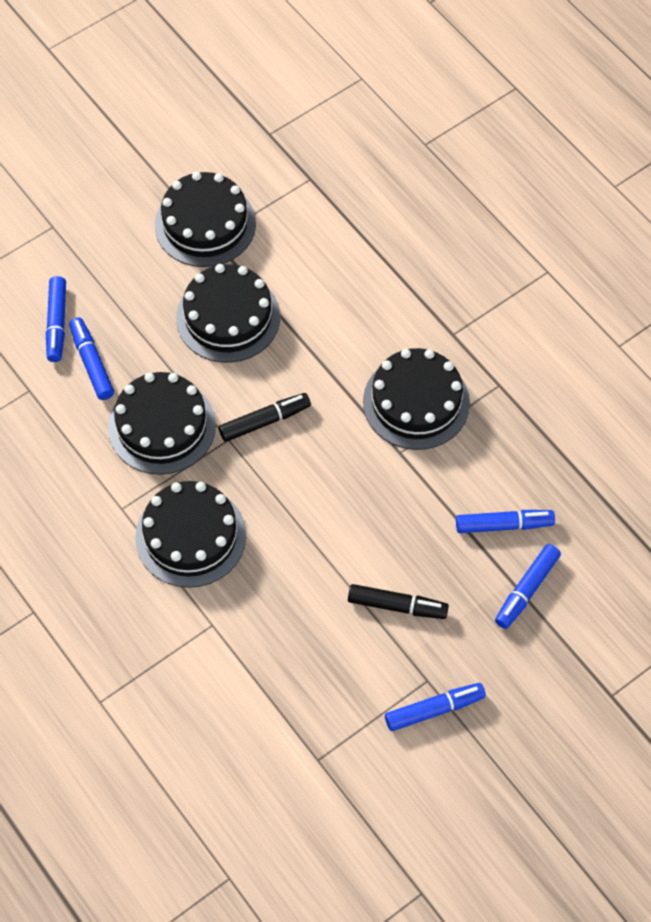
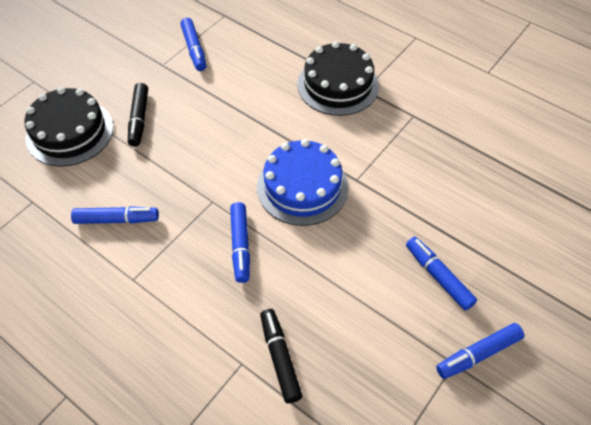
black cake: [108,372,216,475] [135,481,246,588] [155,172,256,267] [176,264,280,363] [363,348,470,450] = 5 -> [24,87,113,167] [297,41,379,116] = 2
blue cake: none = 0 -> [257,139,349,226] = 1

